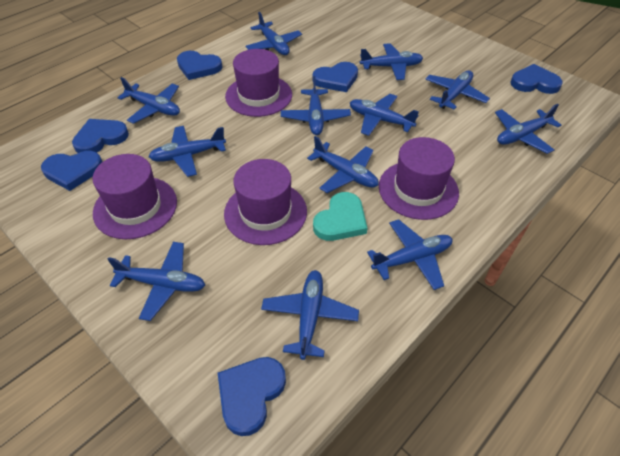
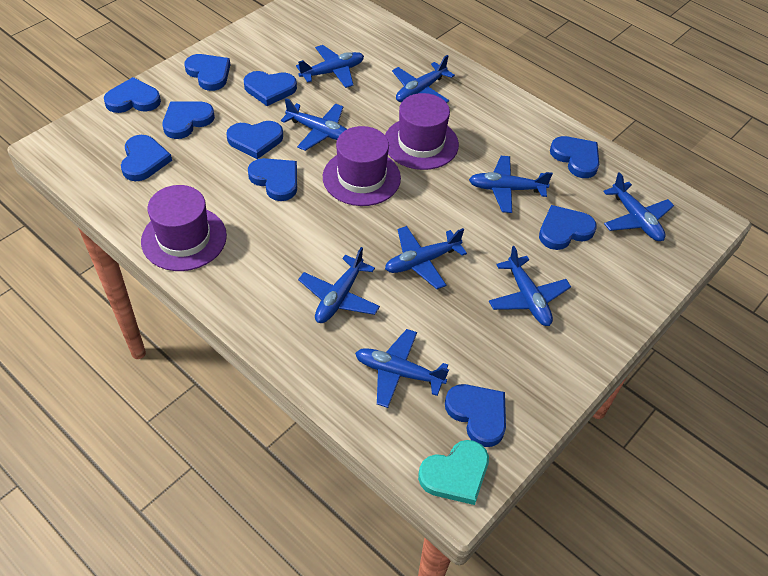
blue heart: [41,151,103,191] [72,119,129,153] [177,51,222,80] [218,357,286,436] [312,62,358,92] [511,64,563,94] = 6 -> [104,77,161,113] [121,135,172,181] [163,101,215,139] [184,54,230,91] [226,121,283,159] [244,71,297,106] [248,158,297,201] [445,384,506,447] [539,205,597,250] [550,136,599,178] = 10
blue plane: [108,242,205,321] [117,77,180,124] [149,126,226,177] [246,12,302,55] [261,270,359,360] [281,76,351,135] [307,136,379,193] [350,94,419,136] [360,43,423,80] [367,219,453,290] [425,70,490,110] [495,104,561,154] = 12 -> [281,98,347,151] [296,45,364,88] [298,247,380,323] [355,329,449,408] [385,226,467,289] [392,55,455,103] [469,156,553,213] [489,246,571,326] [603,172,674,241] = 9
purple hat: [93,154,177,239] [224,159,307,245] [225,49,292,117] [379,137,459,220] = 4 -> [141,185,227,271] [323,126,401,206] [385,93,459,170] = 3

